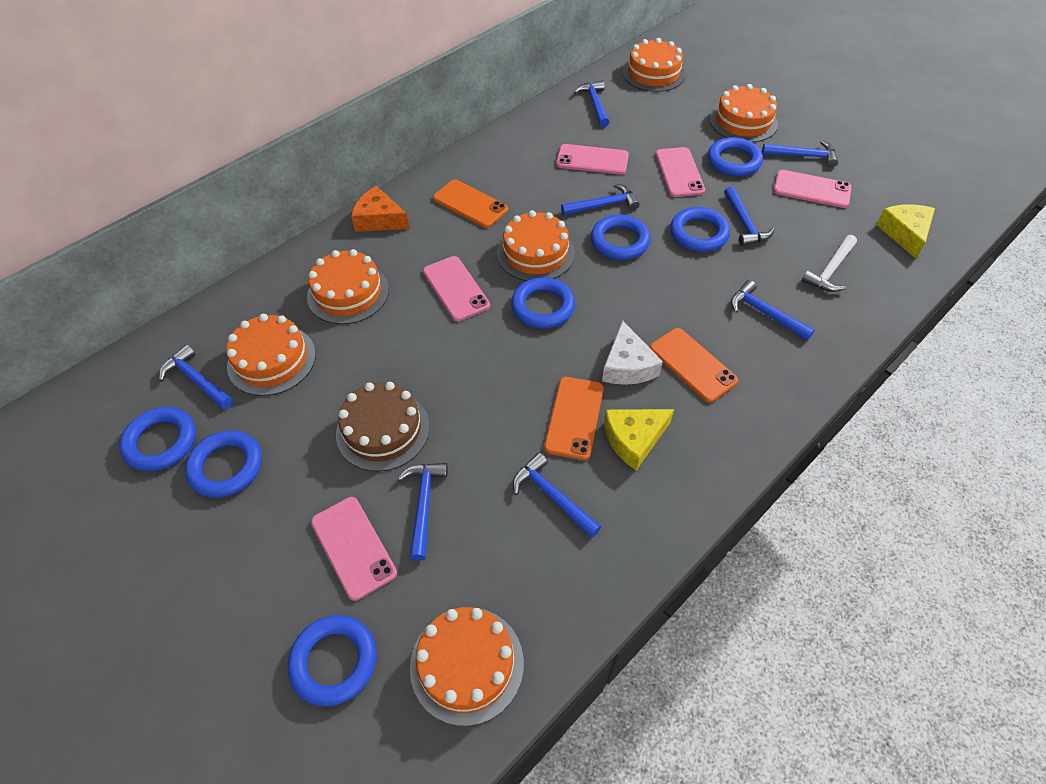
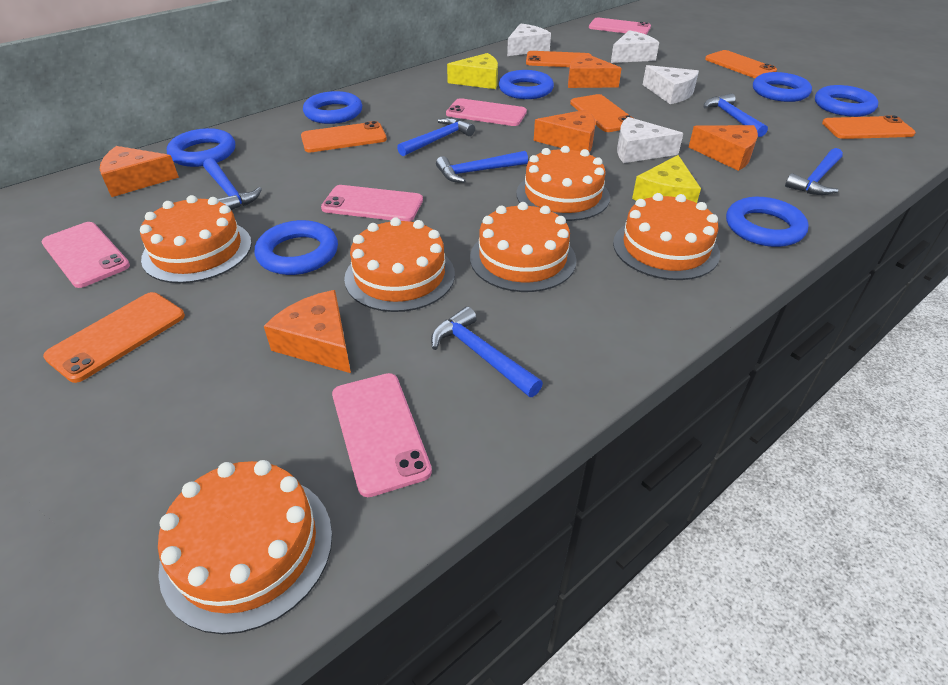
blue hammer: [159,345,233,409] [398,463,448,561] [513,453,601,538] [561,184,640,215] [574,80,609,127] [724,186,775,246] [731,280,815,341] [762,140,838,168] = 8 -> [203,158,262,210] [397,118,475,156] [431,306,543,397] [436,151,528,183] [704,93,768,137] [785,148,843,195] = 6
brown cake: [336,382,430,472] = 1 -> none = 0
orange cheese: [351,186,410,232] = 1 -> [100,146,179,197] [264,290,351,373] [534,109,595,152] [568,53,622,88] [689,125,758,171] = 5
orange phone: [433,180,508,228] [544,377,604,460] [650,328,738,402] = 3 -> [43,292,185,383] [301,121,387,152] [526,51,592,67] [570,94,633,132] [705,50,777,78] [822,115,916,139] = 6
white cheese: [602,320,663,385] = 1 -> [507,23,551,56] [611,30,659,63] [617,117,683,163] [643,65,699,104] = 4
white hammer: [802,235,857,292] = 1 -> none = 0

